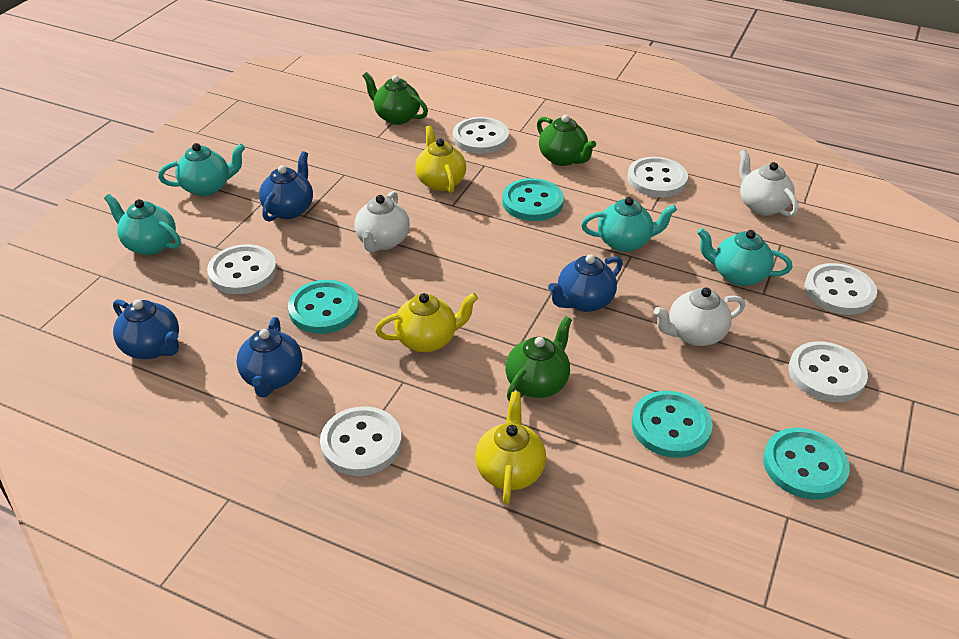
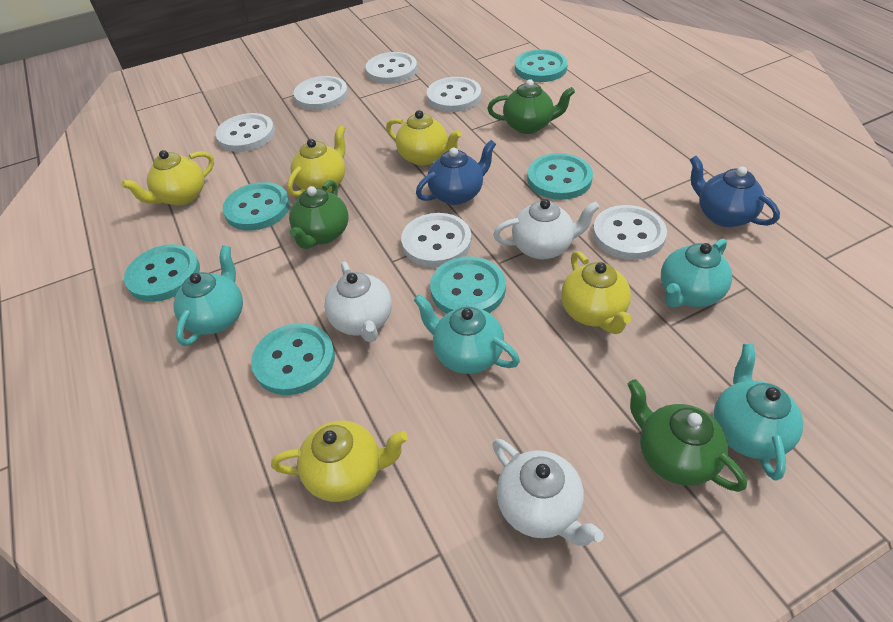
blue teapot: [113,299,179,359] [236,317,302,397] [259,151,313,222] [548,254,623,312] = 4 -> [416,140,496,205] [690,156,780,227] = 2
turquoise button: [288,280,359,334] [502,178,564,221] [631,391,713,458] [763,428,850,499] = 4 -> [124,244,200,302] [223,182,290,231] [251,323,335,395] [430,256,506,313] [515,49,568,82] [527,153,593,200] = 6
yellow teapot: [375,293,478,352] [415,126,466,193] [475,392,546,504] = 3 -> [121,150,214,206] [271,421,408,502] [287,125,345,197] [386,110,462,165] [561,251,632,334] = 5

